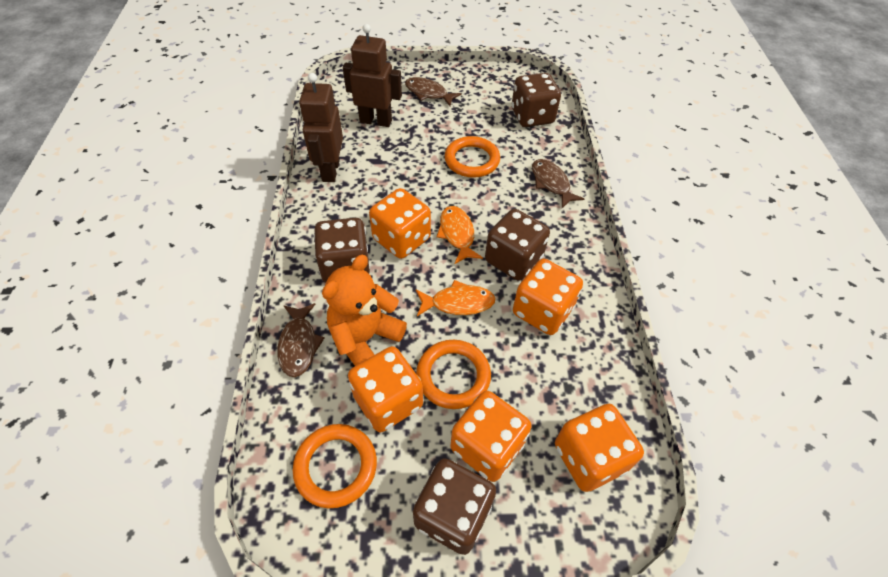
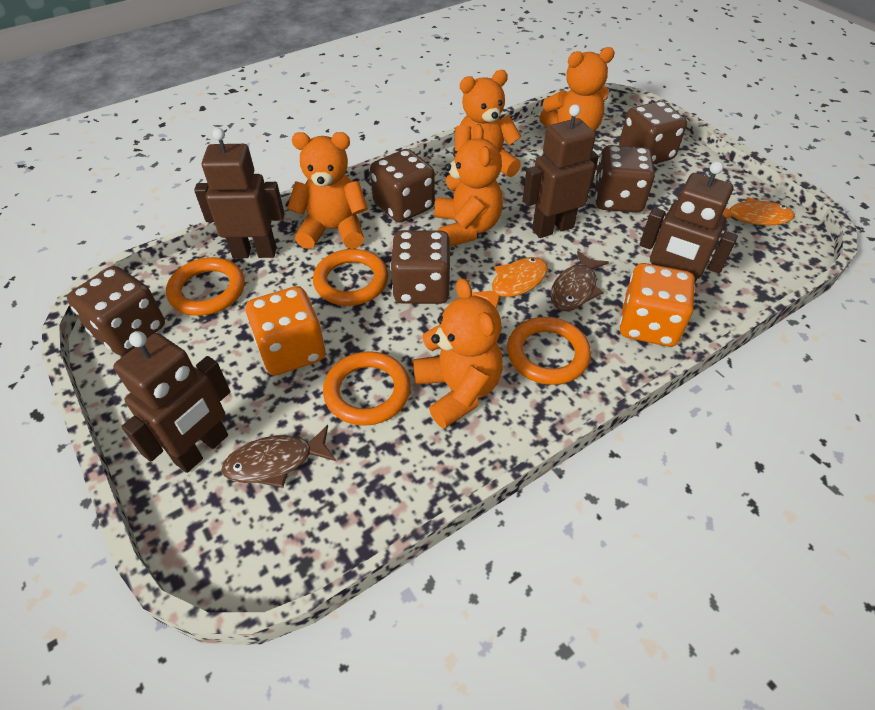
brown dice: [314,218,370,283] [413,458,496,555] [485,209,550,281] [512,73,561,127] = 4 -> [67,266,165,355] [370,149,435,223] [390,230,451,304] [594,145,655,212] [619,101,687,164] = 5
brown fish: [277,303,325,377] [405,77,462,106] [532,159,584,208] = 3 -> [221,425,336,488] [550,251,609,311] = 2
brown robot: [299,73,343,182] [343,24,402,127] = 2 -> [113,331,230,473] [194,128,284,258] [523,104,599,238] [640,161,738,283] = 4
orange dice: [348,346,423,432] [369,188,431,259] [451,391,532,482] [513,259,583,335] [555,404,644,492] = 5 -> [246,286,325,375] [620,263,695,347] = 2
orange ring: [293,424,377,508] [416,340,491,409] [445,136,500,178] = 3 -> [166,257,245,316] [313,249,388,306] [323,351,411,426] [507,317,591,385] = 4
orange teddy bear: [322,255,407,366] = 1 -> [287,132,368,249] [413,278,503,429] [434,124,503,247] [455,70,522,177] [539,47,615,132] = 5

